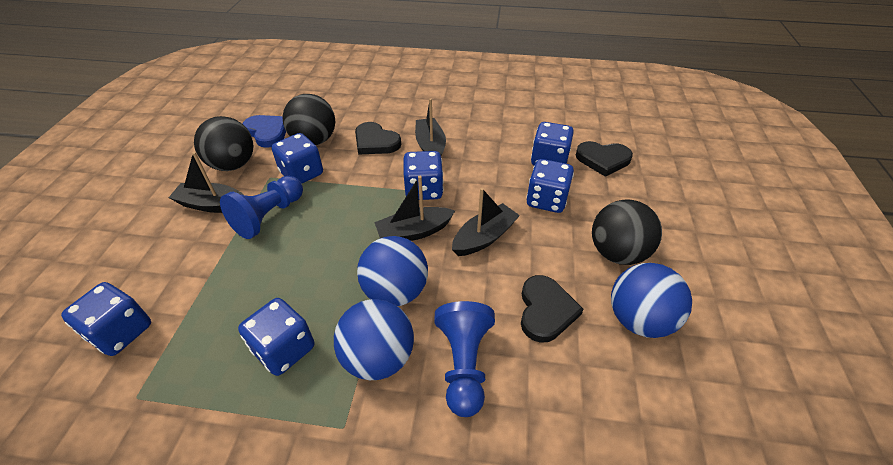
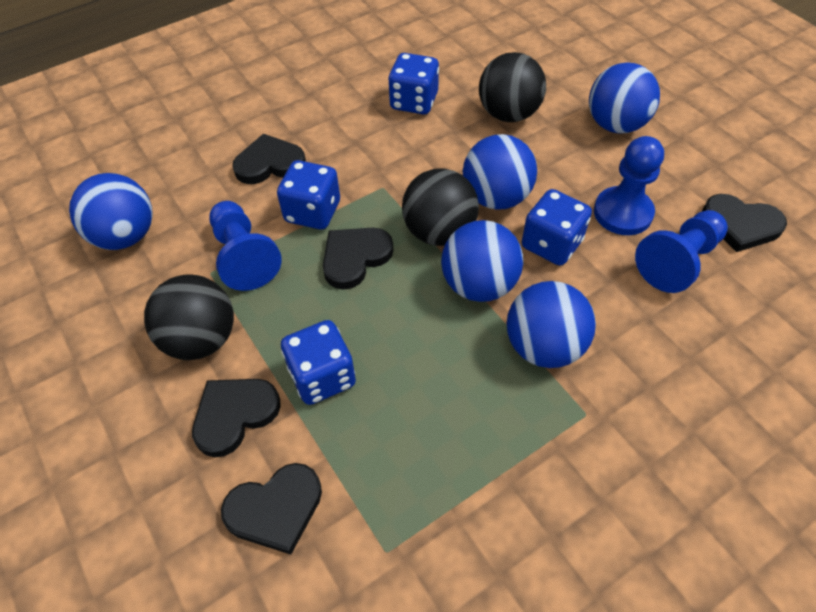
black boat: [168,152,243,213] [374,176,455,241] [415,98,446,156] [452,188,520,256] = 4 -> none = 0
black heart: [355,122,401,155] [521,275,583,343] [576,141,633,177] = 3 -> [192,379,281,458] [221,463,322,555] [232,133,306,184] [323,228,394,290] [702,194,787,252] = 5
blue ball: [334,299,414,380] [357,236,428,306] [611,263,692,338] = 3 -> [69,173,153,250] [441,220,523,302] [463,134,537,210] [507,281,596,368] [589,62,660,134] = 5
blue dice: [61,282,151,356] [238,298,314,376] [271,133,323,184] [404,151,443,200] [526,159,574,213] [531,122,574,165] = 6 -> [277,160,340,230] [281,320,356,405] [388,53,439,114] [522,189,592,266] = 4
blue heart: [243,115,286,148] = 1 -> none = 0
blue pawn: [220,176,303,239] [434,301,495,417] = 2 -> [209,201,282,291] [594,136,664,235] [635,210,728,293] = 3

